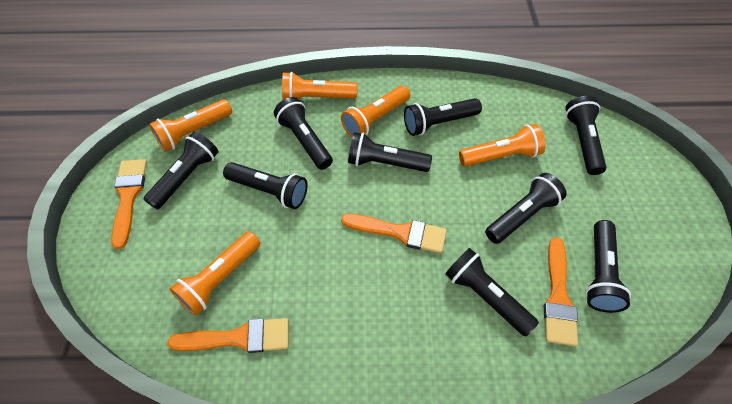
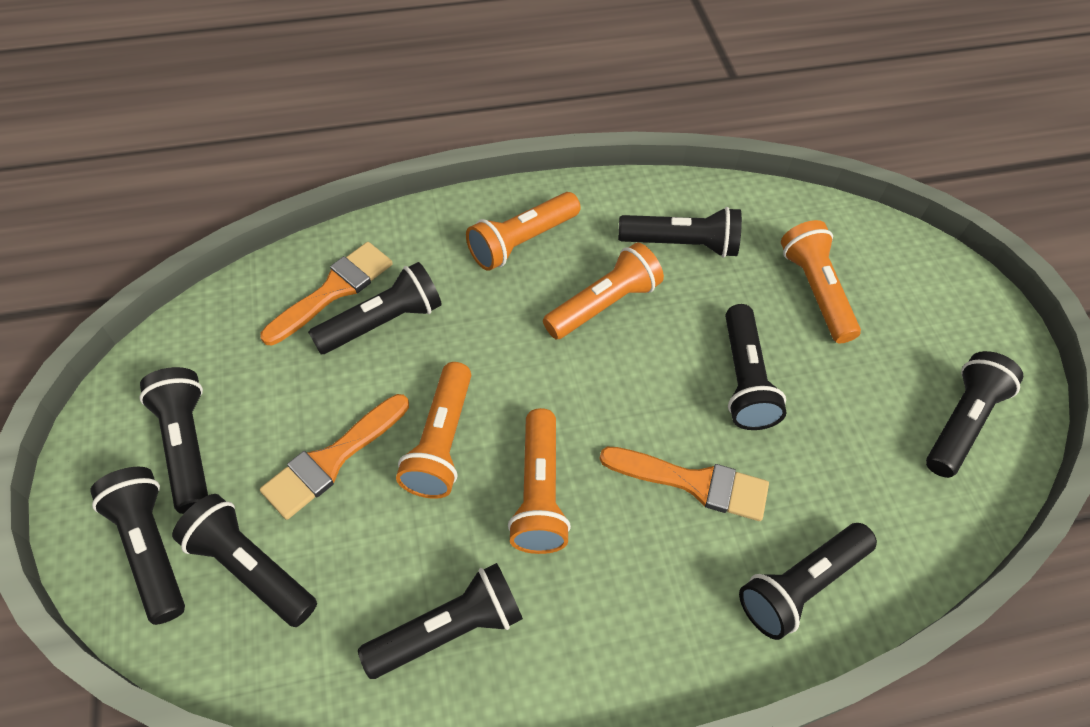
orange brush: [111,159,147,249] [167,318,289,353] [341,214,447,253] [544,237,578,346] = 4 -> [260,242,393,345] [260,394,409,520] [599,446,769,521] = 3

